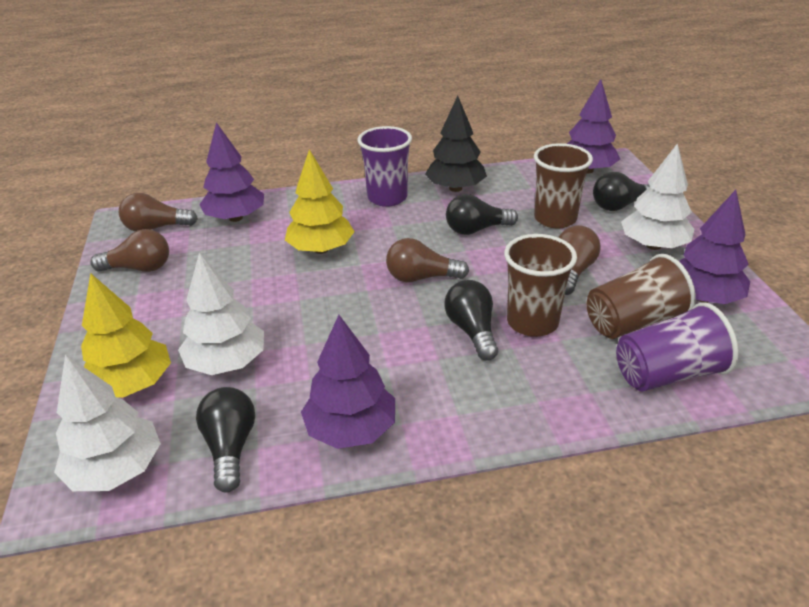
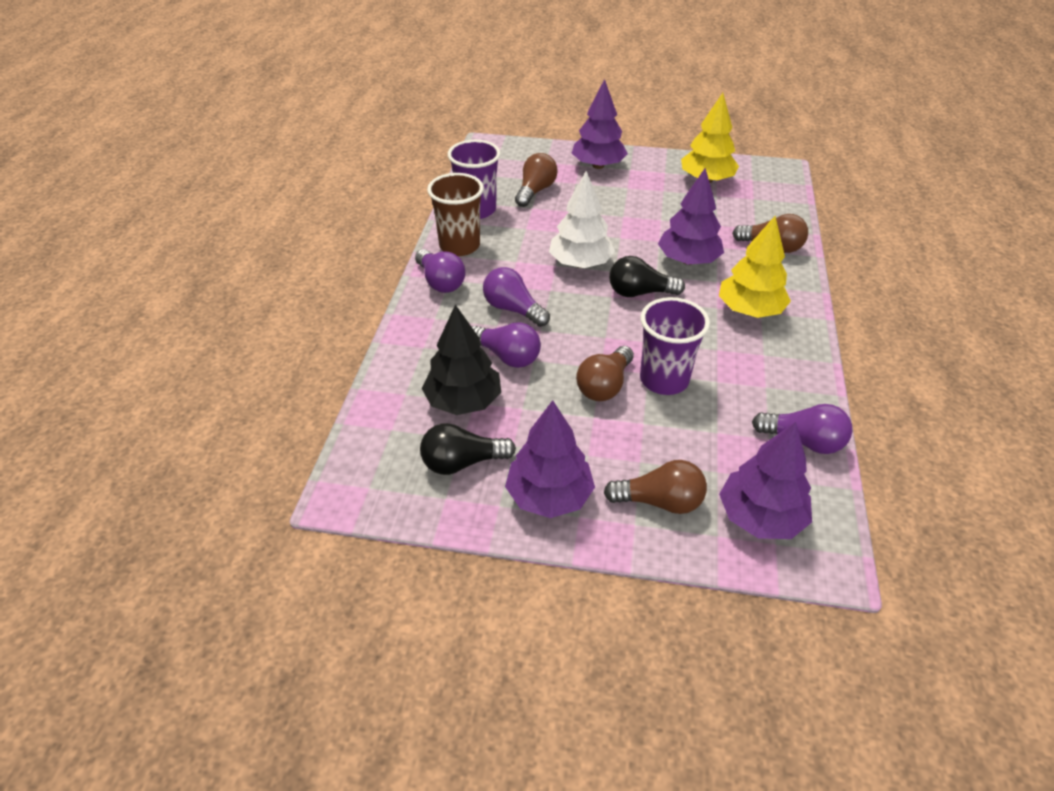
black light bulb: [196,387,255,492] [445,280,498,361] [446,194,518,235] [593,172,650,211] = 4 -> [420,423,516,475] [609,256,685,297] = 2
brown cup: [504,234,577,337] [534,143,593,228] [587,254,696,339] = 3 -> [427,173,484,256] = 1
purple light bulb: none = 0 -> [415,249,466,293] [472,322,541,368] [483,267,550,327] [752,404,852,454] = 4
white tree: [54,354,161,491] [178,252,264,375] [621,143,695,250] = 3 -> [549,171,615,268] = 1

